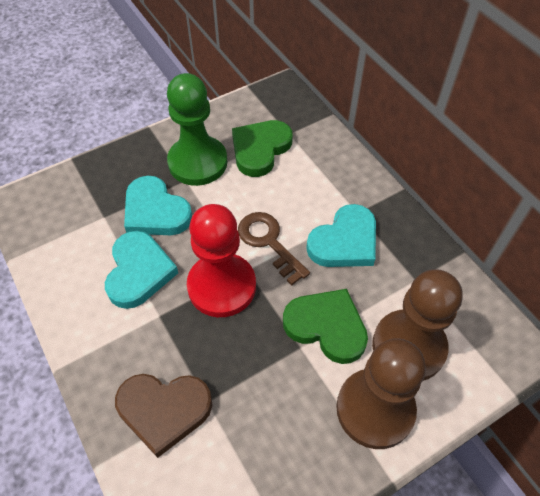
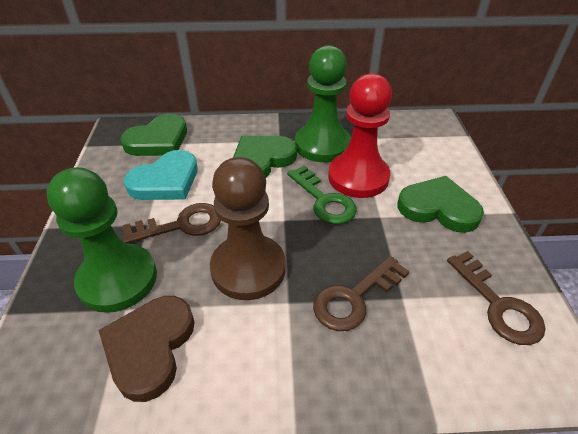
brown key: [238,212,310,285] = 1 -> [122,203,221,243] [313,256,410,331] [447,251,545,345] = 3
brown pawn: [336,338,426,449] [372,269,463,381] = 2 -> [210,157,286,300] = 1
green heart: [232,120,293,177] [283,289,368,364] = 2 -> [120,114,187,156] [233,136,297,178] [398,176,484,233] = 3
green key: none = 0 -> [287,166,357,224] = 1
green pawn: [167,73,227,186] = 1 -> [47,167,157,313] [295,45,351,162] = 2
turquoise heart: [105,231,178,309] [124,176,192,235] [306,204,376,267] = 3 -> [124,150,198,200] = 1

